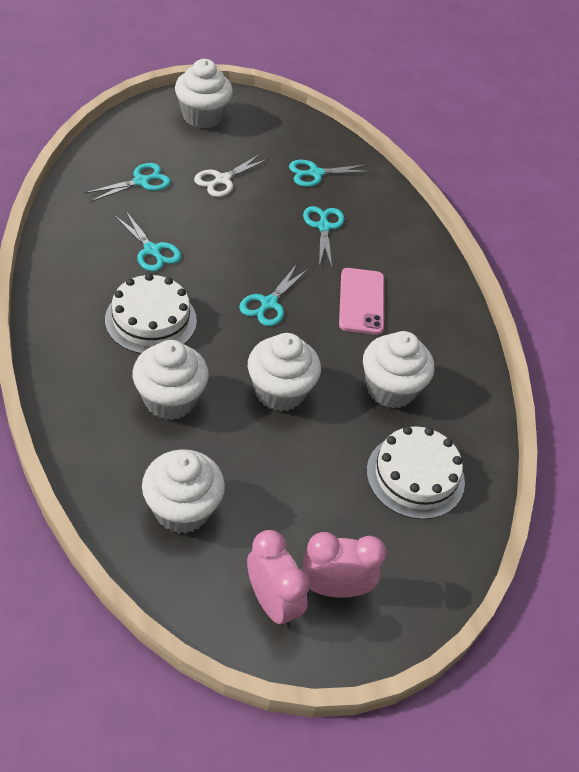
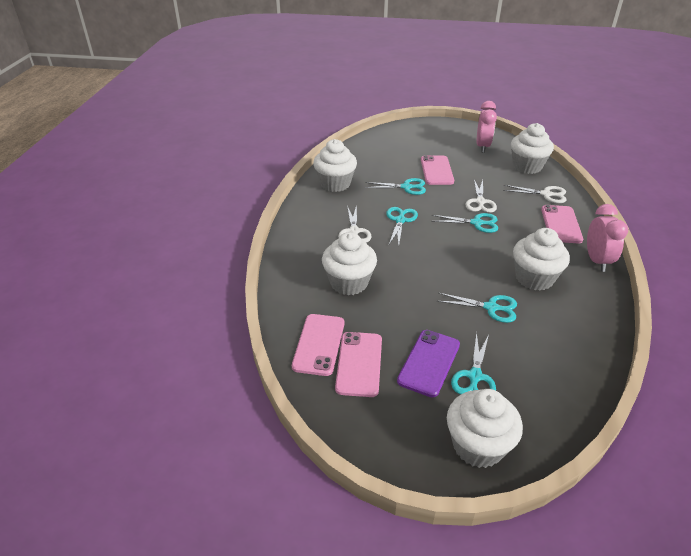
pink phone: [339,268,384,335] = 1 -> [292,314,344,376] [335,332,382,397] [421,155,454,185] [541,205,583,243] = 4
purple phone: none = 0 -> [397,330,460,398] = 1
white cake: [105,273,197,354] [367,426,465,519] = 2 -> none = 0
white scissors: [194,154,269,197] = 1 -> [338,204,371,243] [465,180,497,213] [503,185,567,203] = 3

